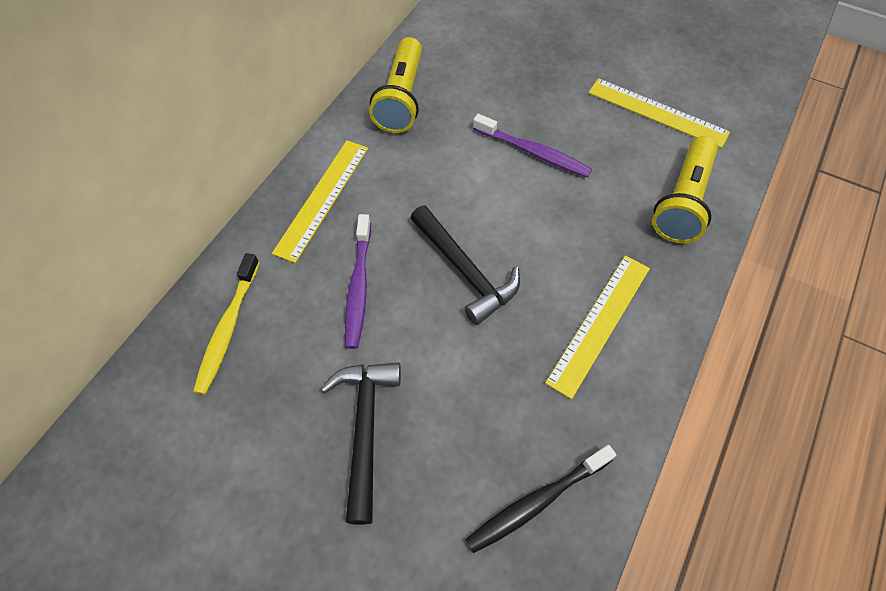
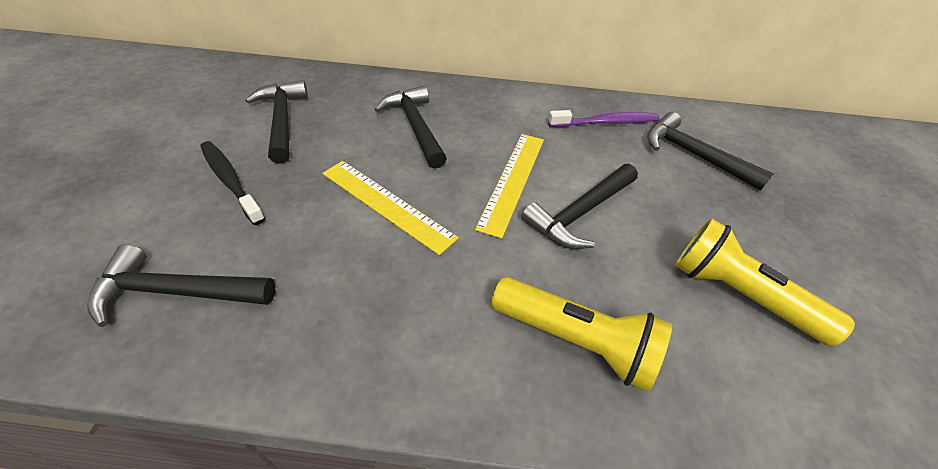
black hammer: [321,362,401,524] [410,205,520,325] = 2 -> [87,244,275,327] [245,80,308,164] [374,86,447,169] [521,164,638,249] [647,112,774,191] = 5
purple toothbrush: [345,214,371,349] [473,114,592,177] = 2 -> [548,110,660,127] = 1
yellow ruler: [272,141,368,263] [545,255,650,399] [588,78,730,148] = 3 -> [322,161,459,255] [475,134,544,239] = 2
yellow toothbrush: [193,253,259,395] = 1 -> none = 0

